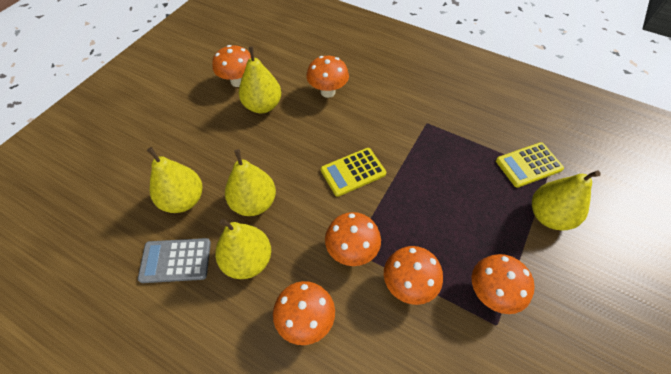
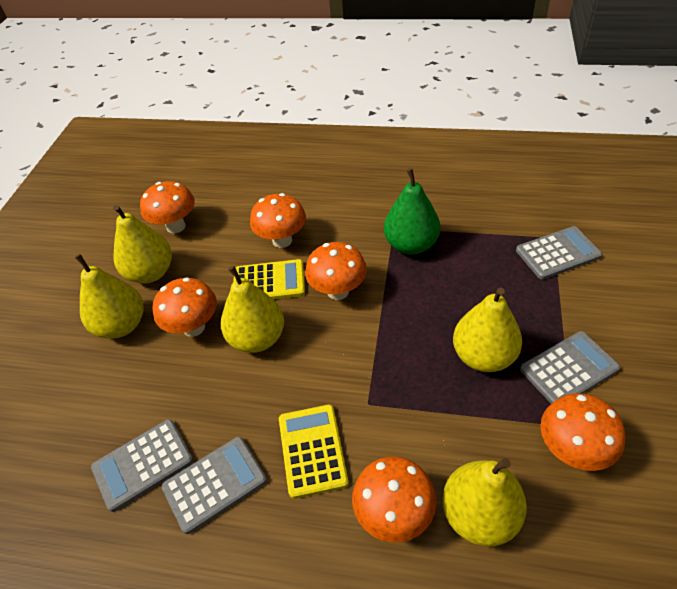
green pear: none = 0 -> [384,168,440,255] = 1
grey calculator: [138,238,211,283] = 1 -> [91,419,193,512] [161,437,267,534] [516,226,602,280] [520,331,620,404] = 4

